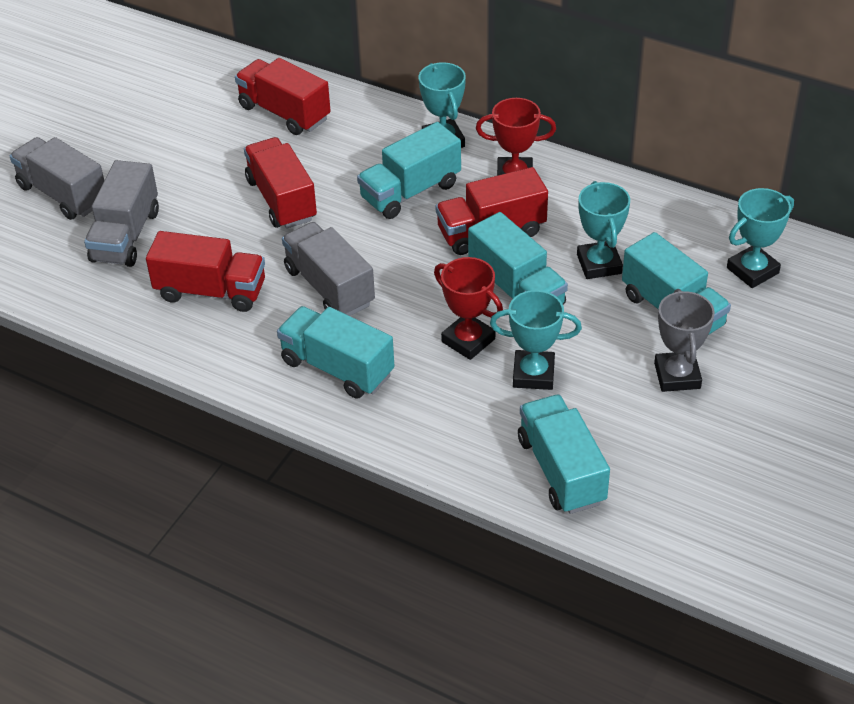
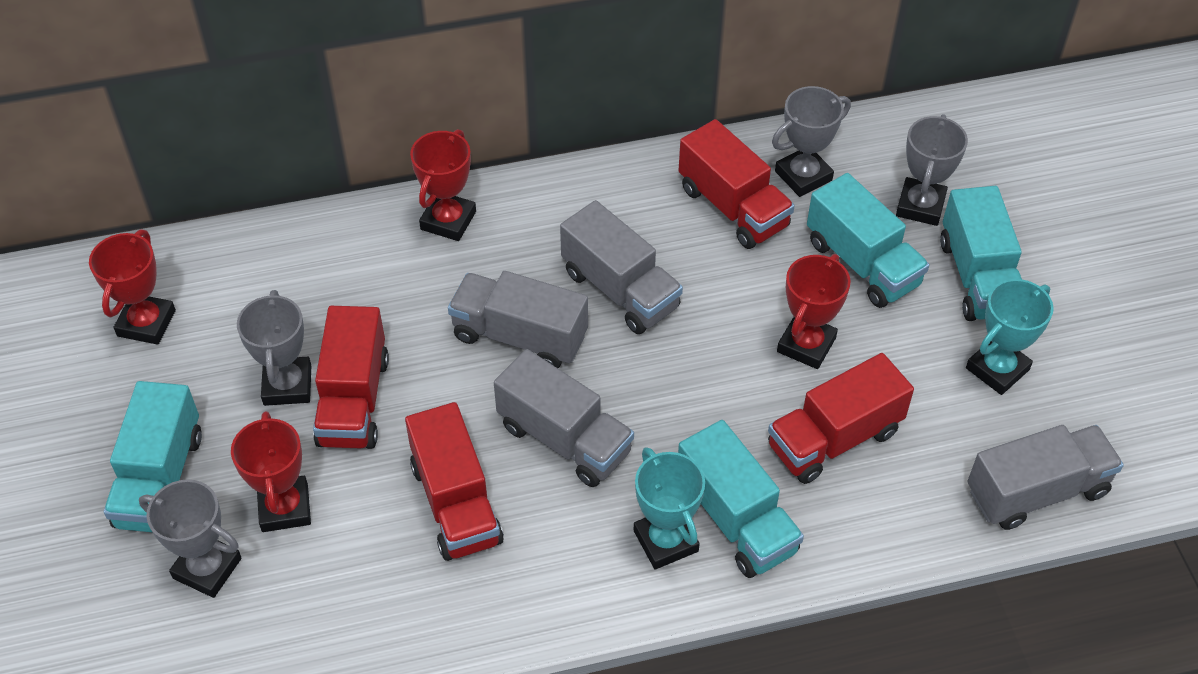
grey trophy: [654,289,715,392] = 1 -> [139,479,242,598] [237,290,311,406] [772,86,851,197] [896,114,968,226] = 4
grey truck: [10,137,104,220] [84,160,159,267] [282,222,375,316] = 3 -> [448,271,588,368] [494,349,634,487] [560,200,683,334] [968,425,1124,530] = 4
red trophy: [434,257,503,360] [476,98,556,176] = 2 -> [89,230,176,345] [231,411,311,532] [410,129,476,241] [777,254,851,369] = 4
turquoise trophy: [419,62,466,148] [490,290,582,390] [577,181,630,279] [727,188,794,288] = 4 -> [634,447,705,569] [966,279,1054,395] = 2
turquoise truck: [277,306,394,398] [357,122,461,219] [468,212,568,305] [518,395,610,514] [622,232,731,335] = 5 -> [104,381,202,533] [678,420,804,578] [807,173,929,308] [940,186,1022,321] = 4

